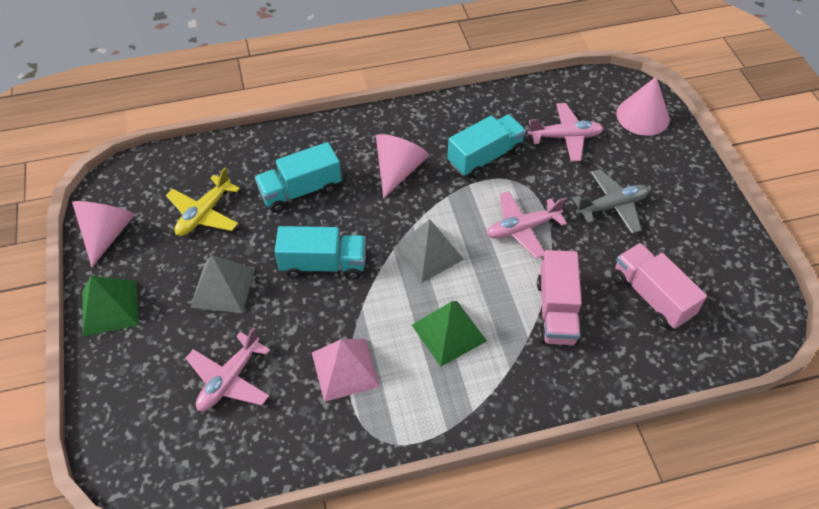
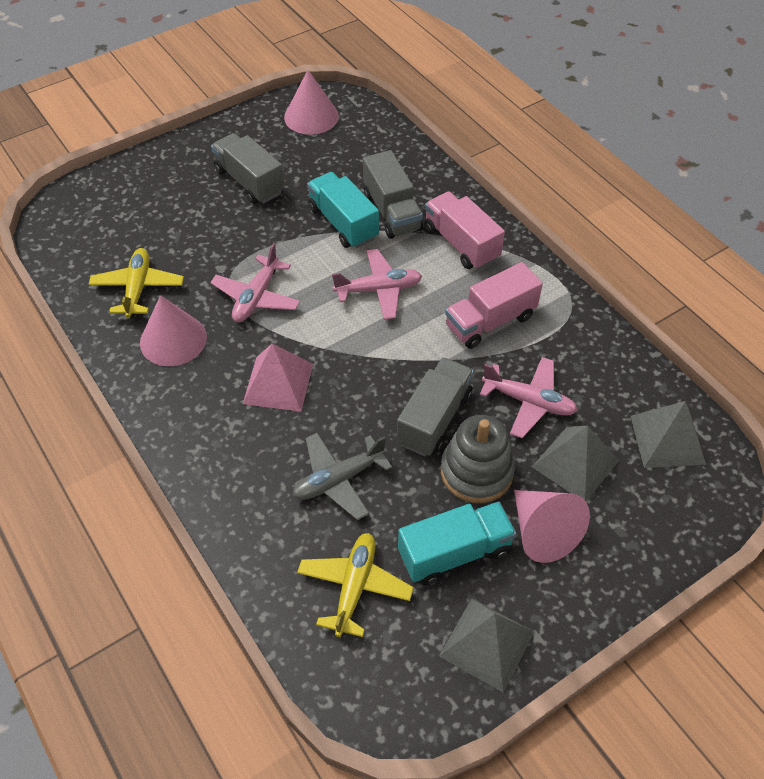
green pyramid: [82,276,139,337] [412,301,487,367] = 2 -> none = 0
grey pyramid: [190,255,255,313] [393,219,464,283] = 2 -> [439,599,534,693] [532,426,619,501] [631,401,706,468] = 3
grey stacking toy: none = 0 -> [441,415,515,503] = 1
grey truck: none = 0 -> [211,133,284,204] [363,150,423,239] [397,357,474,456] = 3
turquoise truck: [255,142,341,213] [274,226,366,279] [447,115,526,178] = 3 -> [307,172,379,248] [398,502,516,585] = 2
yellow plane: [166,168,240,236] = 1 -> [88,248,184,318] [297,533,414,637] = 2

